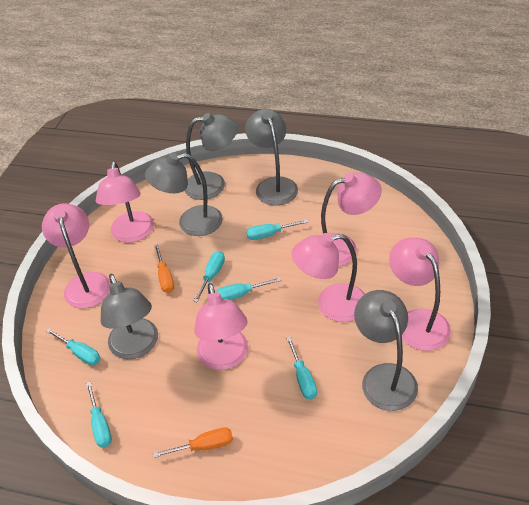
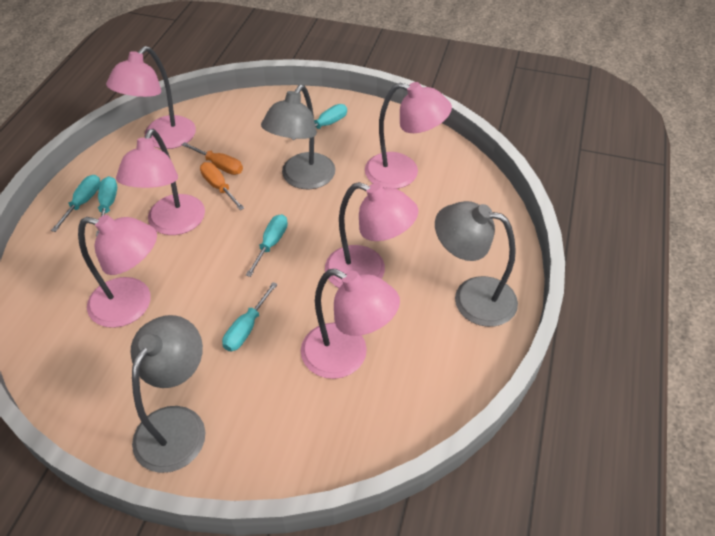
grey lamp: [101,274,158,359] [145,153,223,236] [184,113,238,200] [245,109,298,205] [354,290,418,411] = 5 -> [131,315,205,473] [261,85,335,189] [435,201,518,327] = 3
turquoise screwdriver: [46,328,100,365] [86,382,112,448] [193,251,225,303] [216,278,281,300] [246,220,308,240] [286,337,317,399] = 6 -> [51,175,100,232] [96,176,117,236] [222,282,278,351] [246,214,288,277] [291,104,347,140] = 5

